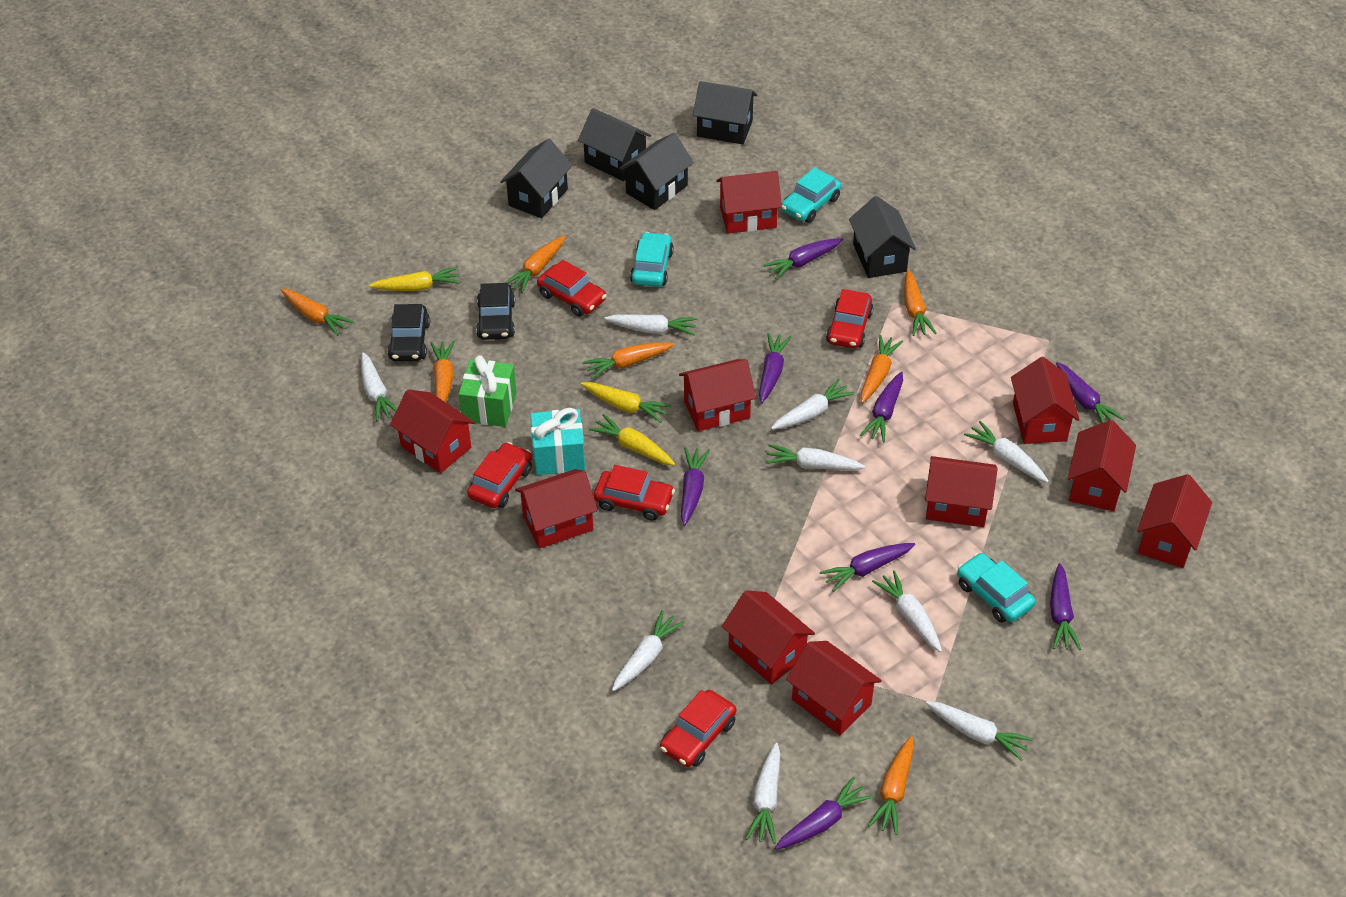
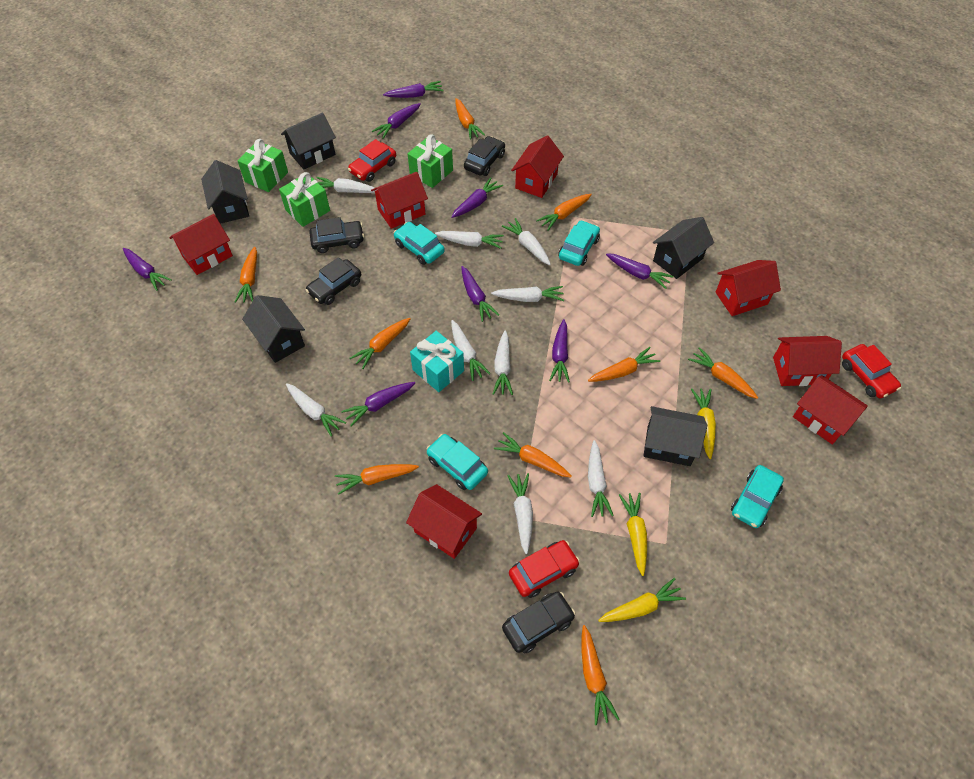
black car: [387,304,430,361] [476,283,515,340] = 2 -> [305,257,361,305] [309,217,364,253] [464,136,505,176] [502,591,575,654] = 4
green gift: [459,355,517,427] = 1 -> [237,139,288,192] [279,172,330,227] [408,134,453,188] = 3
orange carrot: [281,288,354,336] [430,340,455,402] [505,236,566,293] [583,342,675,379] [861,335,903,403] [868,736,914,835] [904,270,936,336] = 7 -> [235,247,257,303] [335,464,419,494] [350,318,411,369] [455,98,485,140] [494,432,572,477] [536,194,592,231] [582,625,620,725] [588,347,660,382] [688,347,758,399] = 9
red car: [467,442,532,508] [537,260,606,317] [594,465,675,521] [660,690,736,767] [826,289,873,349] = 5 -> [348,139,396,182] [509,540,580,598] [842,344,901,398] = 3
red house: [390,389,475,473] [515,469,598,549] [679,359,756,431] [717,171,782,234] [722,591,815,685] [786,641,882,735] [925,456,998,527] [1011,357,1079,444] [1068,420,1136,511] [1137,474,1212,568] = 10 -> [169,214,233,275] [371,172,428,229] [406,484,482,559] [511,135,564,198] [716,260,781,316] [773,336,842,386] [793,375,868,445] = 7
turquoise car: [630,232,674,287] [781,167,841,223] [957,553,1035,623] = 3 -> [394,222,445,265] [426,434,488,490] [558,220,600,266] [731,465,784,528] = 4

